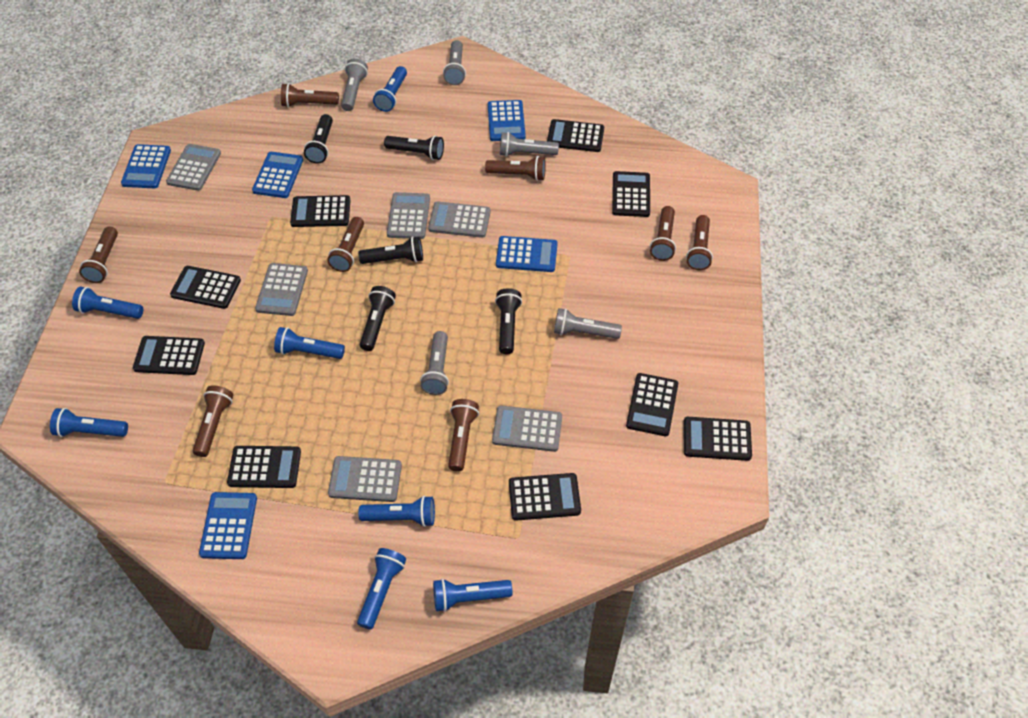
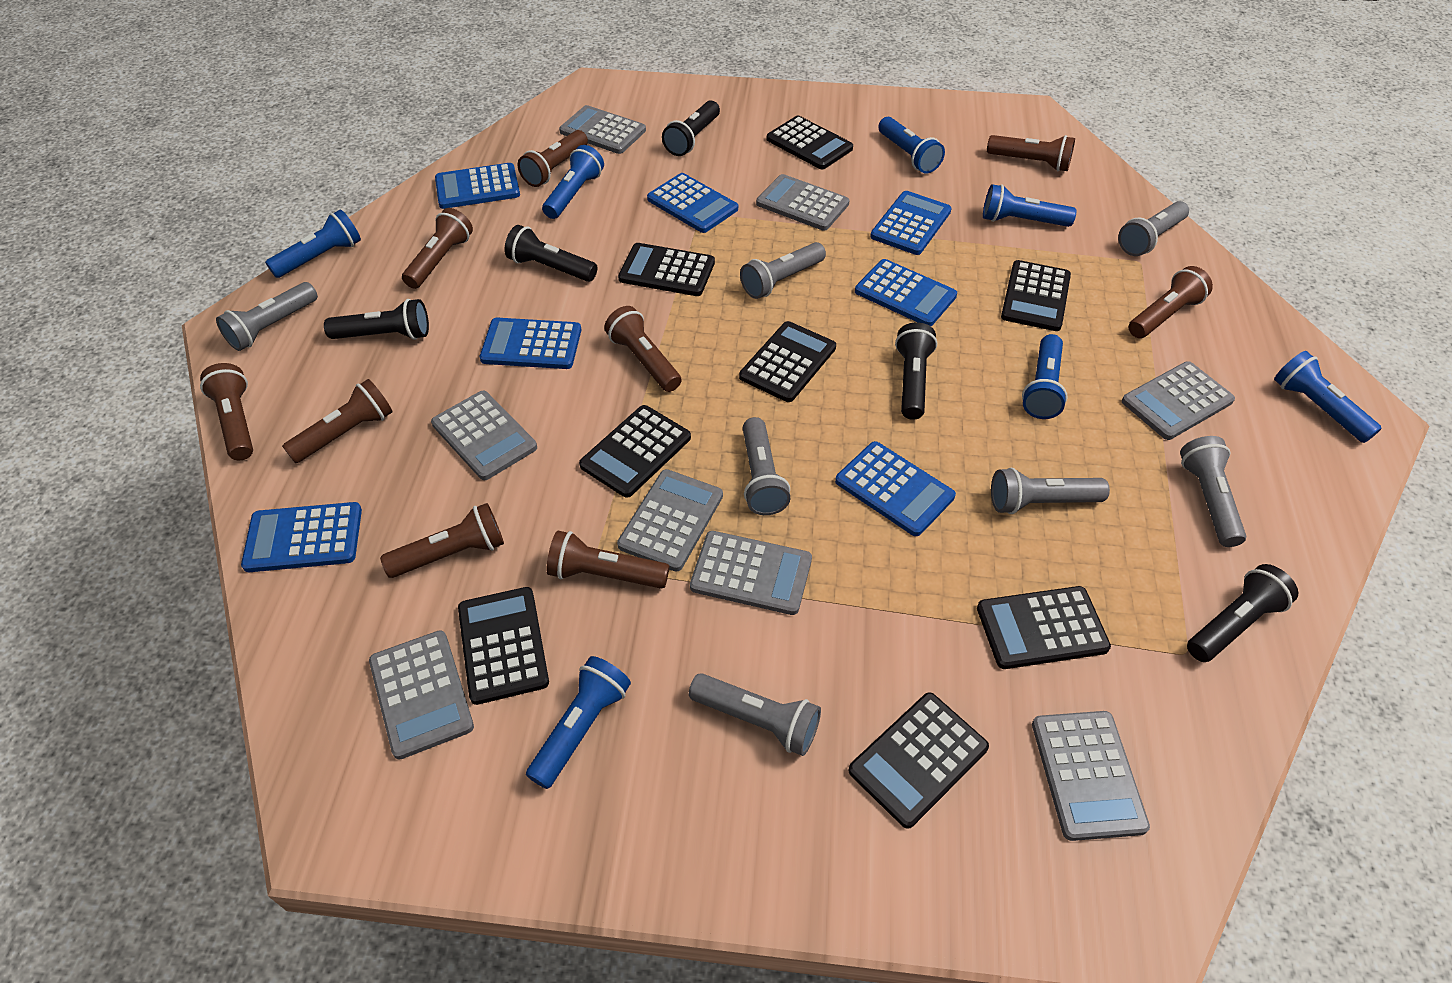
black calculator: [133,336,205,375] [170,266,241,309] [227,446,301,488] [290,195,351,227] [509,473,581,521] [547,119,604,152] [612,171,650,217] [626,373,678,436] [683,417,752,461] = 9 -> [458,587,549,705] [579,405,691,498] [618,243,715,296] [739,321,836,402] [767,116,853,169] [848,692,989,829] [977,586,1111,669] [1001,260,1071,331] = 8
blue calculator: [121,144,171,188] [199,492,257,559] [252,152,303,198] [488,100,526,141] [496,236,558,272] = 5 -> [241,502,362,572] [435,163,520,209] [480,318,581,369] [647,173,738,233] [835,441,956,536] [855,259,957,326] [870,191,952,255] = 7
brown flashlight: [79,226,118,283] [193,385,233,457] [281,83,339,107] [327,217,364,272] [448,399,479,471] [485,156,546,181] [650,206,676,261] [686,215,713,270] = 8 -> [200,363,253,460] [282,379,392,463] [380,503,504,578] [402,208,473,289] [518,130,588,187] [547,531,670,589] [604,306,682,392] [987,135,1075,172] [1129,266,1213,338] = 9
grey calculator: [166,144,221,191] [255,263,308,316] [328,456,402,502] [387,192,430,239] [428,202,491,238] [492,406,562,452] = 6 -> [369,630,474,760] [431,391,537,480] [559,105,646,154] [617,469,723,572] [690,531,812,615] [756,174,850,231] [1032,711,1150,841] [1122,361,1235,440] = 8
grey flashlight: [341,58,368,111] [420,331,449,395] [443,40,466,85] [500,132,559,157] [554,308,622,339] = 5 -> [216,282,318,351] [689,673,821,756] [740,242,826,299] [743,417,790,515] [991,467,1110,514] [1118,201,1189,256] [1180,436,1246,547] = 7

